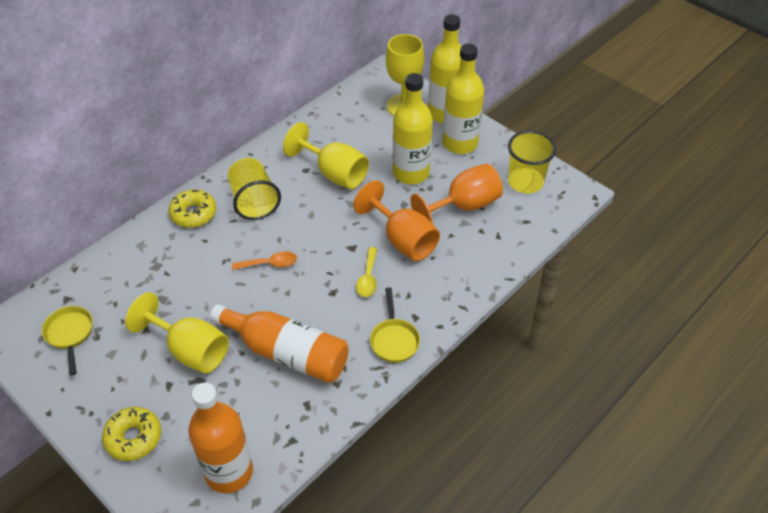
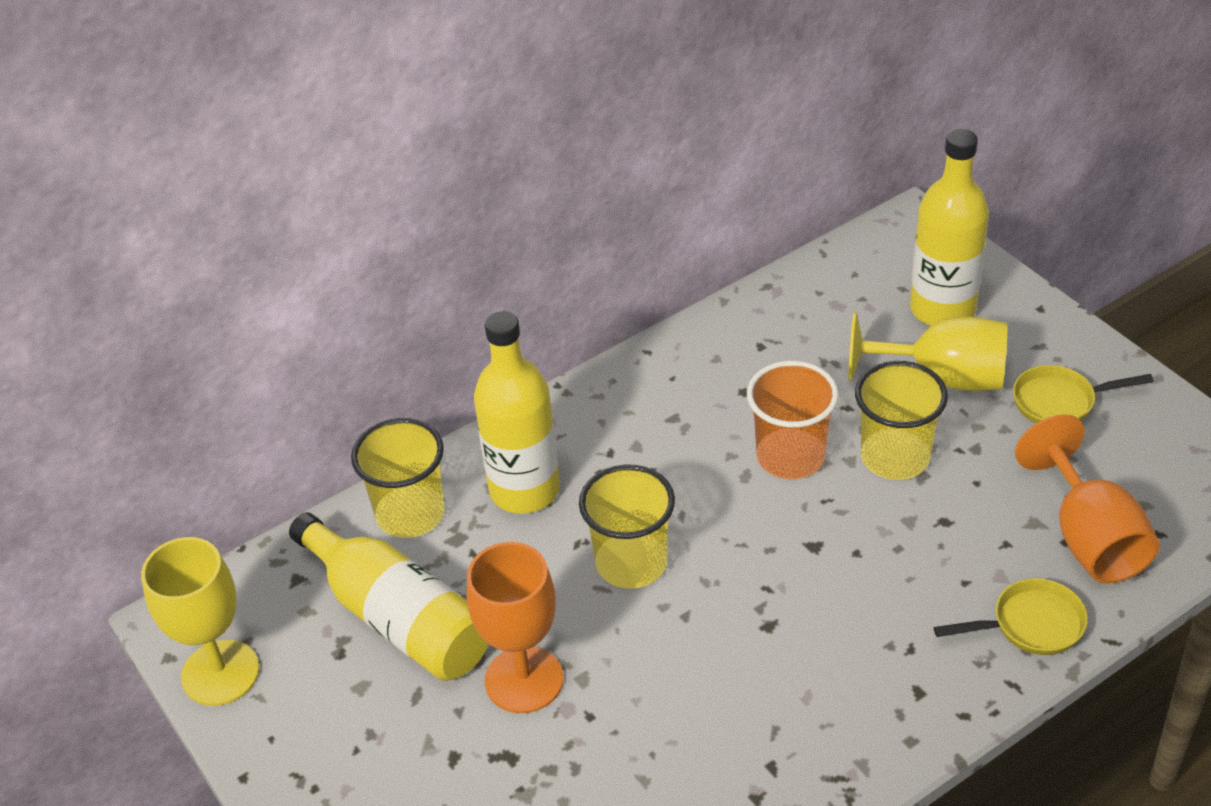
orange bottle: [188,383,253,494] [210,304,349,383] = 2 -> none = 0
orange cup: none = 0 -> [747,361,839,479] = 1
orange spoon: [232,251,297,270] = 1 -> none = 0
yellow cup: [228,158,281,220] [508,130,556,194] = 2 -> [351,418,445,538] [579,465,675,589] [855,361,948,480] = 3
yellow donut: [102,407,161,461] [169,189,216,228] = 2 -> none = 0
yellow goblet: [125,292,229,374] [283,122,369,189] [386,34,424,116] = 3 -> [141,537,259,706] [848,312,1007,391] = 2
yellow spoon: [356,247,377,297] = 1 -> none = 0

